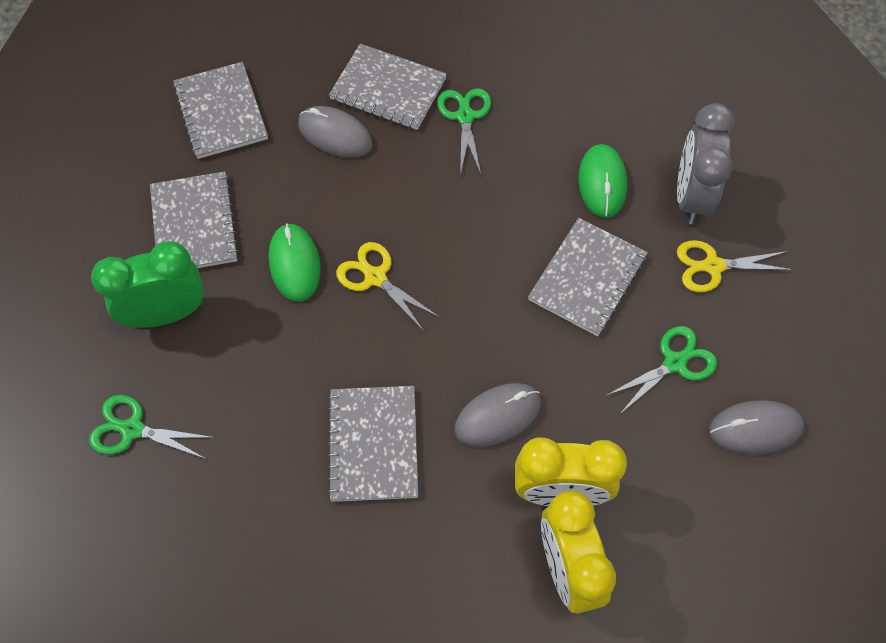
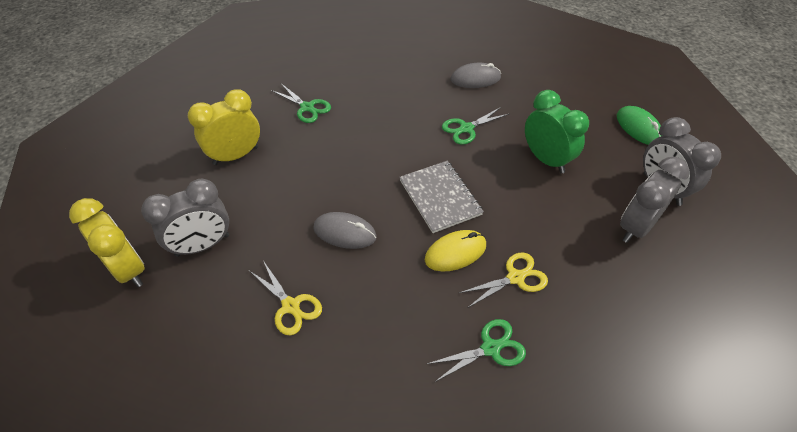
green mouse: [269,223,321,302] [579,144,627,218] = 2 -> [617,106,662,145] = 1
grey clock: [677,103,734,224] = 1 -> [141,179,229,257] [620,157,689,243] [643,117,721,206] = 3
grey mouse: [298,106,372,158] [454,383,541,447] [709,400,804,455] = 3 -> [313,212,377,249] [451,63,501,88] = 2
grey notebook: [150,171,239,268] [173,62,268,159] [327,386,418,502] [329,44,447,130] [528,218,648,336] = 5 -> [399,161,484,233] = 1
yellow mouse: none = 0 -> [425,230,486,271] = 1

